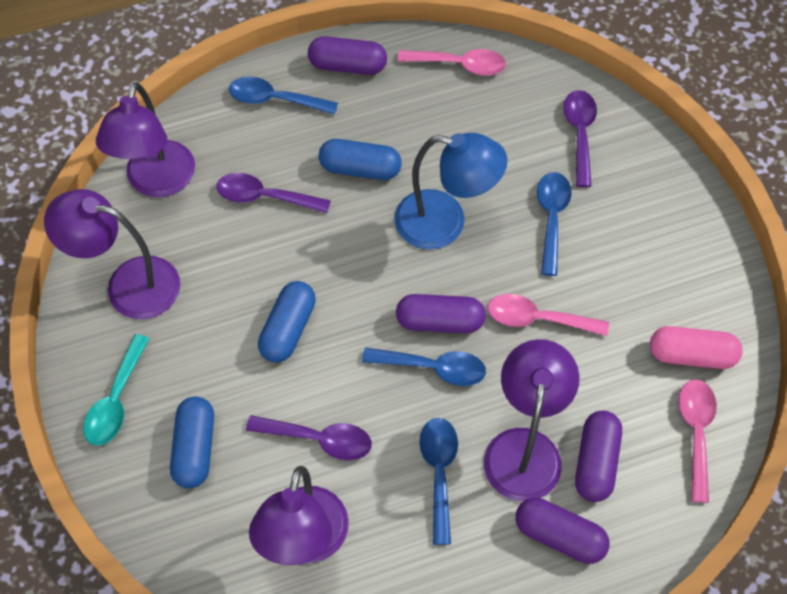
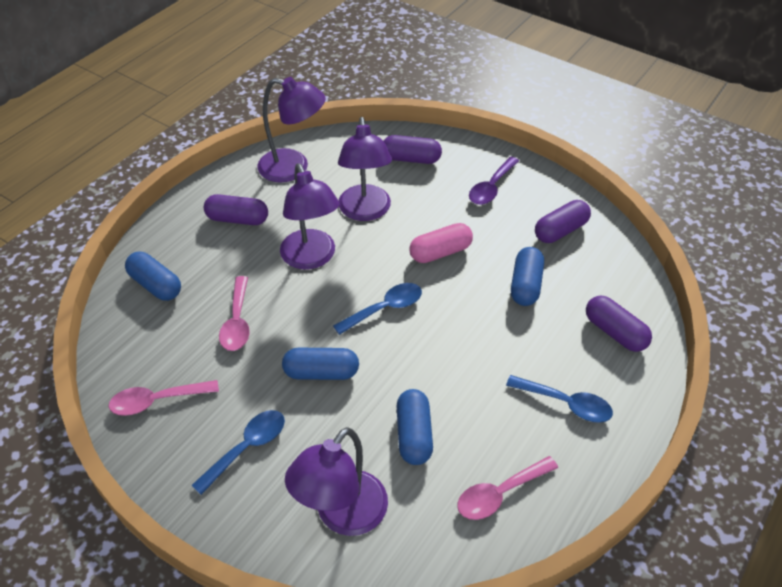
blue capsule: [170,396,214,489] [258,281,316,363] [319,139,402,180] = 3 -> [125,252,181,301] [282,348,359,380] [397,389,433,465] [511,247,544,306] = 4
blue lamp: [394,133,508,249] = 1 -> none = 0
blue spoon: [229,76,338,115] [362,347,486,386] [419,418,458,545] [537,172,572,276] = 4 -> [191,410,285,495] [333,283,422,335] [506,375,613,423] = 3
purple spoon: [217,173,331,213] [246,415,372,460] [563,90,597,187] = 3 -> [469,157,519,205] = 1
turquoise spoon: [83,334,149,445] = 1 -> none = 0

